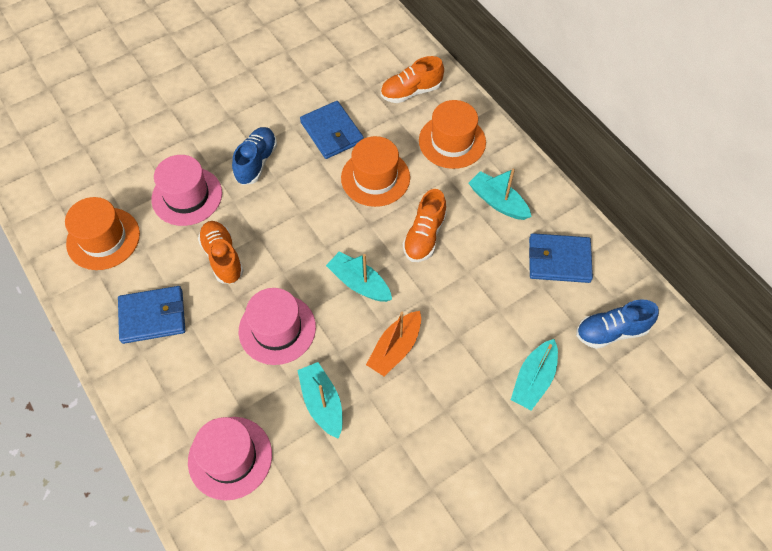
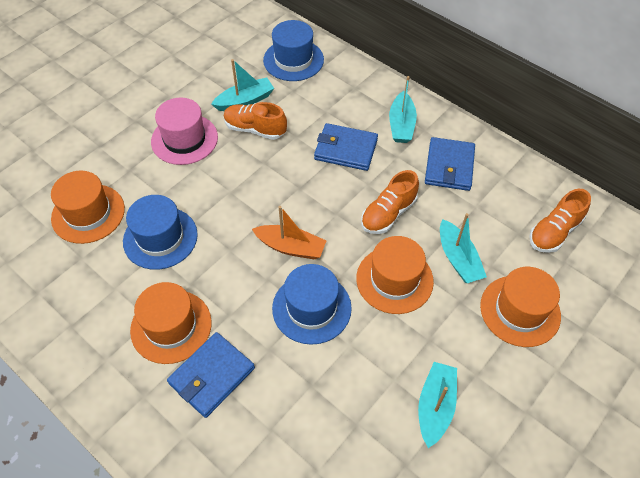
blue hat: none = 0 -> [123,195,198,270] [263,20,324,81] [272,264,352,345] = 3
blue shoe: [232,127,277,185] [576,300,659,349] = 2 -> none = 0
orange hat: [65,197,140,270] [341,136,410,207] [419,100,486,169] = 3 -> [51,171,125,244] [130,282,212,364] [356,236,434,314] [480,267,561,347] = 4
pink hat: [151,155,222,226] [188,417,272,501] [239,288,316,365] = 3 -> [151,98,218,165] = 1

